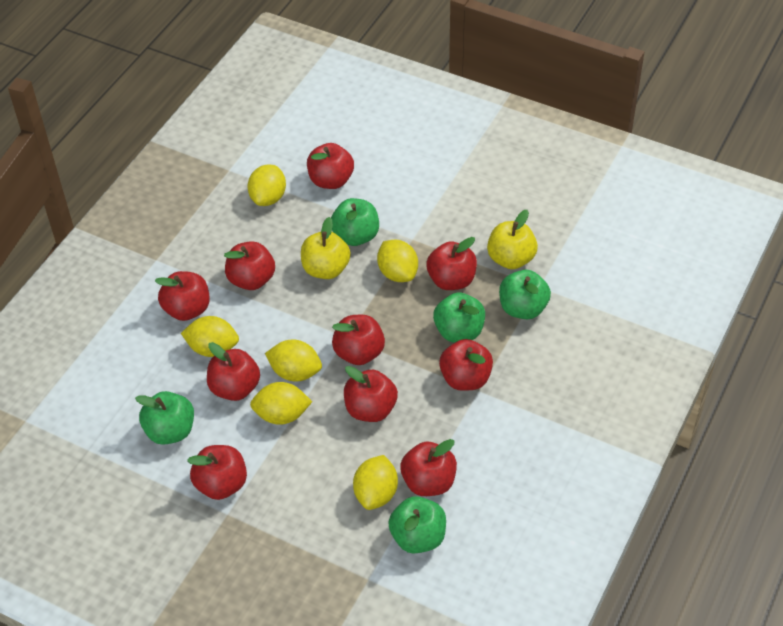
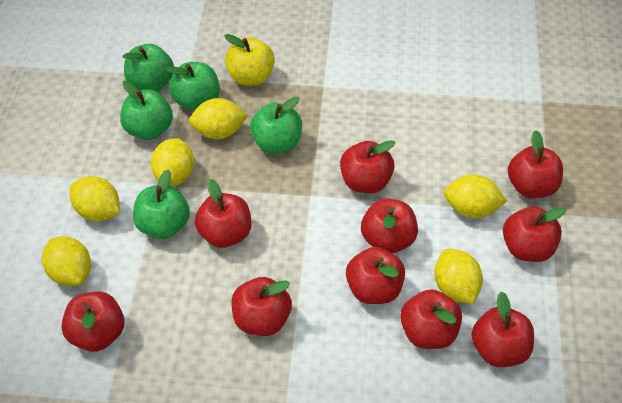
yellow apple: [301,217,351,279] [487,210,538,269] = 2 -> [224,34,275,86] = 1

